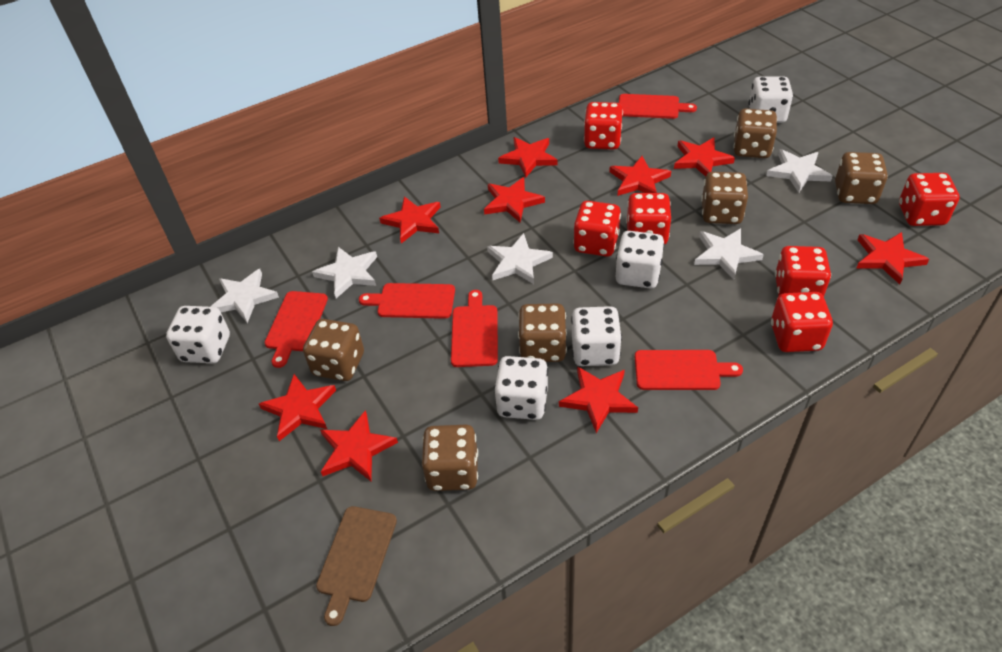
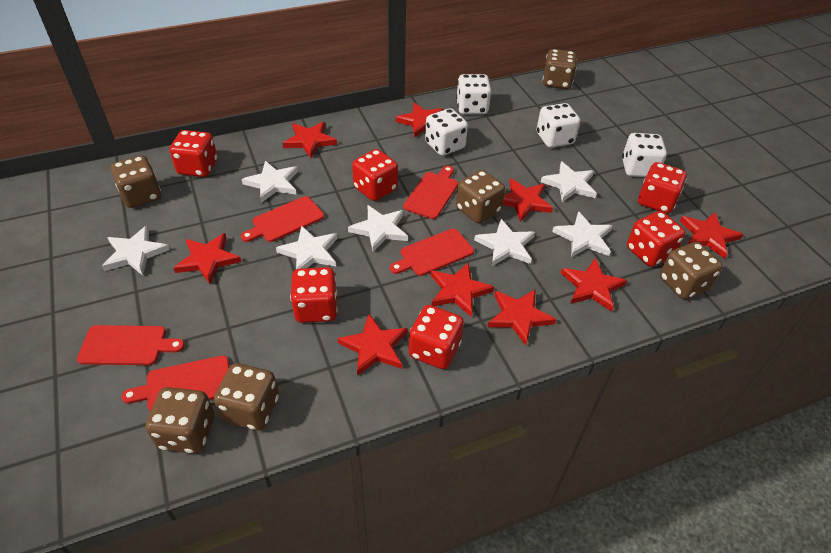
brown cutting board: [316,506,397,626] = 1 -> none = 0
white dice: [166,306,230,363] [494,356,548,420] [571,306,622,366] [616,231,665,288] [749,76,793,123] = 5 -> [425,108,468,156] [456,74,491,114] [537,103,580,148] [622,133,667,177] = 4
white star: [210,269,279,323] [312,247,377,298] [487,233,553,284] [694,228,764,280] [766,149,832,193] = 5 -> [102,225,170,275] [242,161,298,203] [276,226,338,269] [348,205,408,252] [474,219,535,266] [541,161,597,202] [552,211,613,257] = 7

